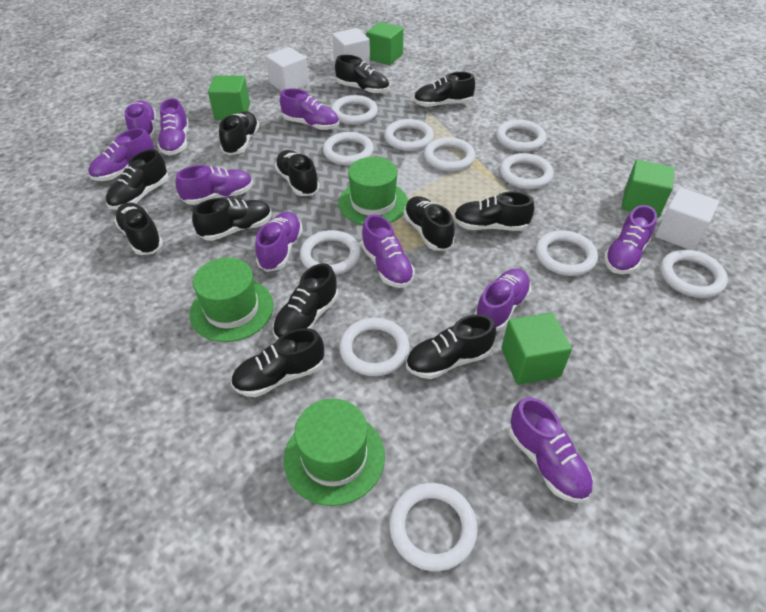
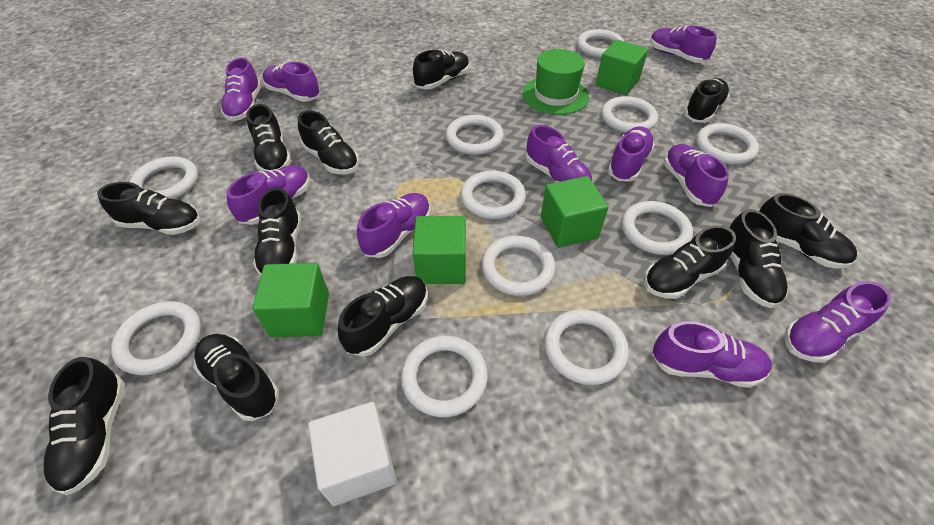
green hat: [189,258,274,342] [284,399,385,506] [338,157,408,225] = 3 -> [523,49,589,115] = 1
white cube: [266,47,309,91] [332,28,370,65] [655,187,719,250] = 3 -> [308,402,397,506] = 1

